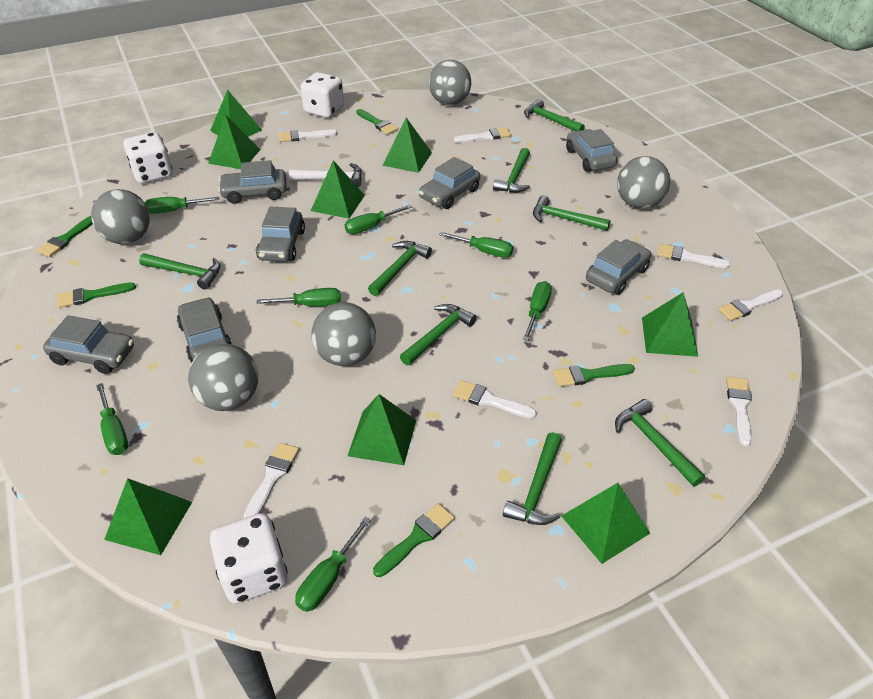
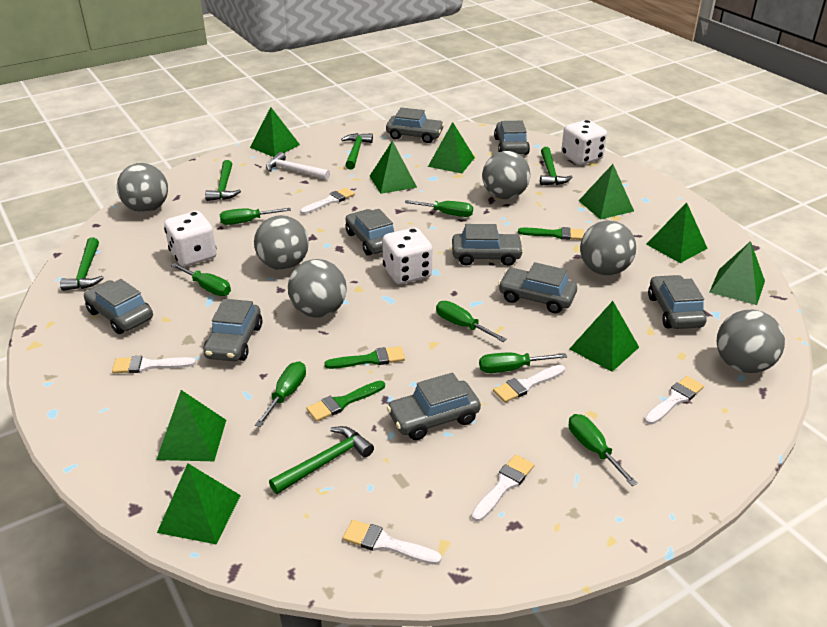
green brush: [37,216,93,257] [57,282,136,308] [356,109,399,134] [373,503,455,577] [553,364,635,387] = 5 -> [306,381,385,422] [324,346,405,369] [518,227,584,240] = 3
green hammer: [139,253,221,289] [368,241,432,296] [400,304,477,365] [493,148,530,193] [503,432,562,525] [524,99,585,131] [533,195,611,231] [615,399,705,486] = 8 -> [60,237,104,291] [205,160,241,201] [269,426,374,494] [341,133,373,169] [540,147,572,186] = 5
green pyramid: [104,478,192,555] [208,115,261,169] [210,89,262,137] [311,160,365,218] [348,394,416,465] [382,118,432,173] [562,483,650,564] [642,292,698,357] = 8 -> [156,390,226,461] [157,463,241,544] [250,107,300,157] [370,141,417,194] [428,122,475,173] [570,301,639,372] [579,164,634,220] [646,202,708,263] [710,241,765,305] = 9
grey ball: [91,189,150,244] [188,343,258,411] [312,302,376,366] [428,60,471,105] [617,156,670,209] = 5 -> [117,163,168,213] [254,215,309,270] [288,259,347,318] [482,151,530,199] [580,220,636,275] [717,310,785,373] = 6
grey car: [43,315,134,374] [177,297,233,363] [218,160,287,204] [256,207,305,262] [419,157,480,209] [566,129,618,172] [586,239,651,295] = 7 -> [84,279,153,334] [203,299,262,361] [346,209,394,256] [386,107,444,143] [387,372,481,440] [452,224,524,266] [494,121,530,155] [498,262,577,313] [648,275,707,329] = 9
white brush: [243,443,299,518] [279,129,337,142] [453,380,537,419] [454,128,511,143] [657,244,730,268] [718,289,783,321] [726,377,752,446] = 7 -> [112,356,196,373] [300,188,355,214] [343,520,442,565] [471,454,534,522] [493,365,565,403] [644,376,704,425] = 6

